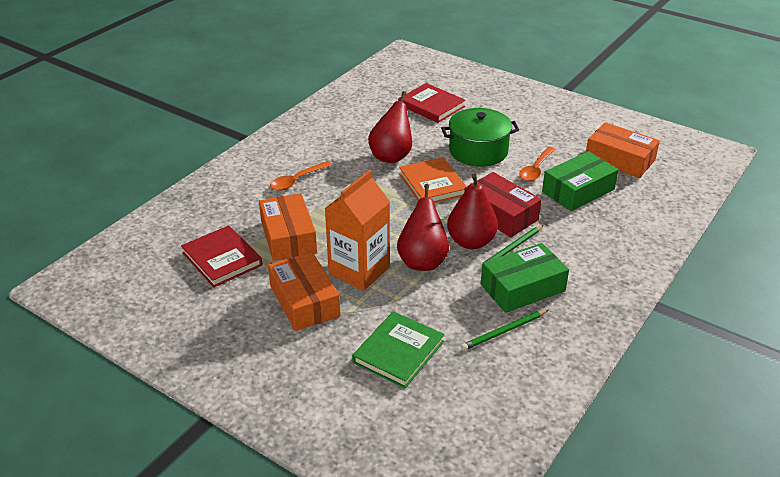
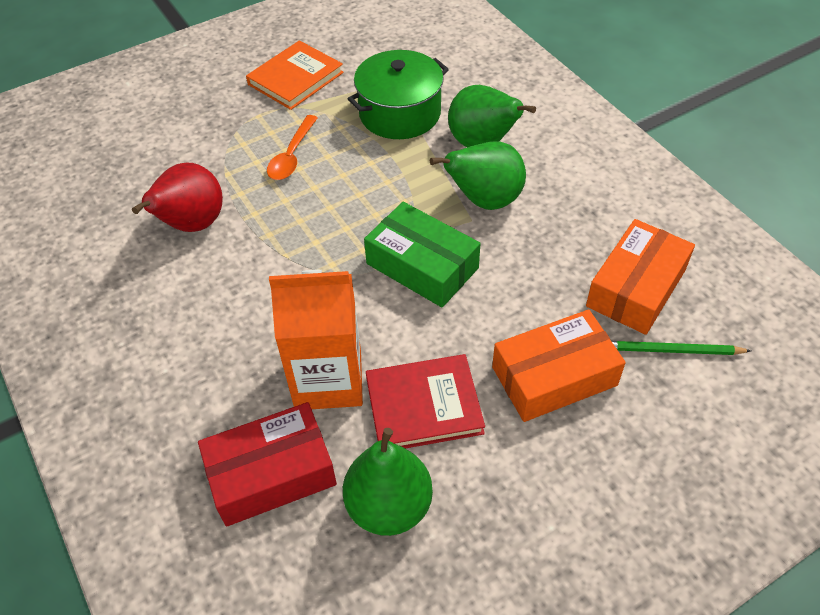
green book: [352,311,445,388] = 1 -> none = 0
green box: [481,243,569,313] [542,151,619,211] = 2 -> [364,202,481,308] = 1
green pear: none = 0 -> [343,428,433,536] [430,141,526,210] [448,85,536,147] = 3
green pencil: [461,310,548,351] [481,225,544,268] = 2 -> [612,341,751,355] = 1
orange box: [259,193,317,261] [268,252,341,331] [586,122,660,178] = 3 -> [492,309,626,422] [586,219,695,335] = 2
orange spoon: [270,161,332,191] [519,147,556,181] = 2 -> [267,115,318,180] = 1
red book: [181,225,262,287] [398,83,466,123] = 2 -> [366,354,485,448] = 1
red pear: [368,91,412,163] [397,184,449,271] [447,174,498,249] = 3 -> [132,163,223,232] = 1

